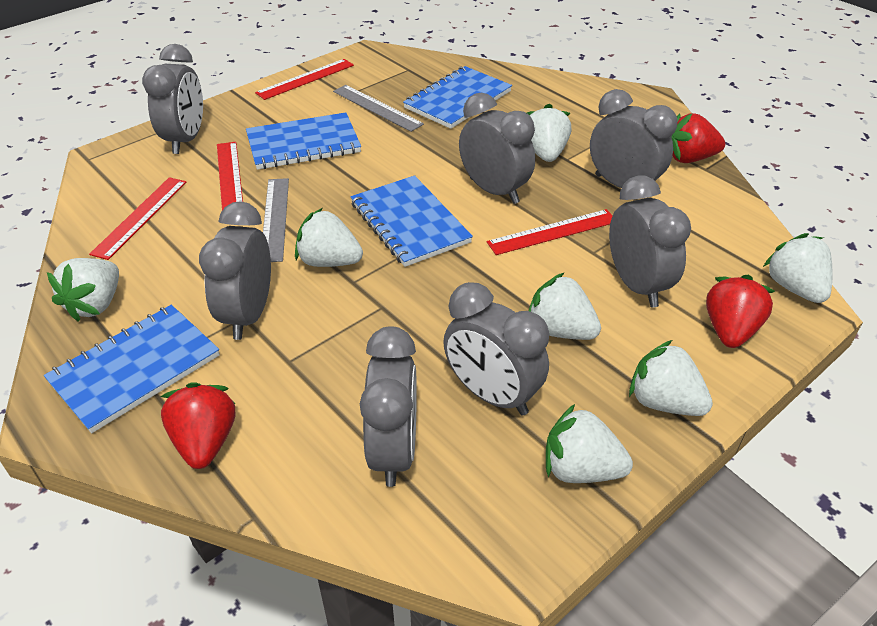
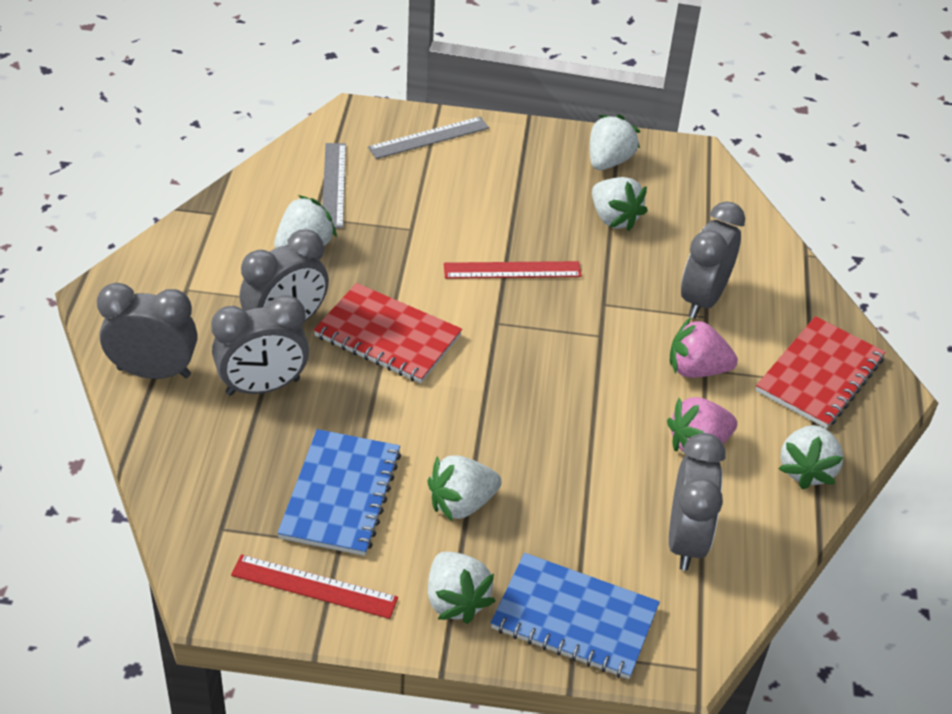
blue notebook: [44,305,220,433] [246,112,361,170] [351,175,473,267] [403,66,512,129] = 4 -> [277,429,401,556] [491,553,660,679] = 2
grey clock: [142,44,203,154] [199,201,271,340] [360,327,417,487] [443,282,549,416] [459,93,535,204] [590,89,678,198] [609,176,691,307] = 7 -> [97,283,198,379] [211,295,309,396] [239,229,329,322] [669,433,726,571] [681,201,745,319] = 5
pink strawberry: none = 0 -> [667,397,737,452] [670,317,738,378] = 2
red notebook: none = 0 -> [313,283,462,383] [756,316,886,429] = 2
red ruler: [89,177,187,260] [217,142,243,210] [255,59,354,100] [487,209,613,255] = 4 -> [231,554,398,619] [444,261,582,279] = 2
red strawberry: [160,382,236,469] [671,113,725,163] [706,275,775,348] = 3 -> none = 0
white strawberry: [47,258,119,322] [295,208,363,267] [527,103,571,162] [529,272,601,340] [546,404,633,483] [629,340,713,416] [763,233,833,303] = 7 -> [274,195,337,248] [428,455,501,522] [428,551,495,624] [590,114,640,170] [592,177,648,231] [779,425,844,490] = 6

